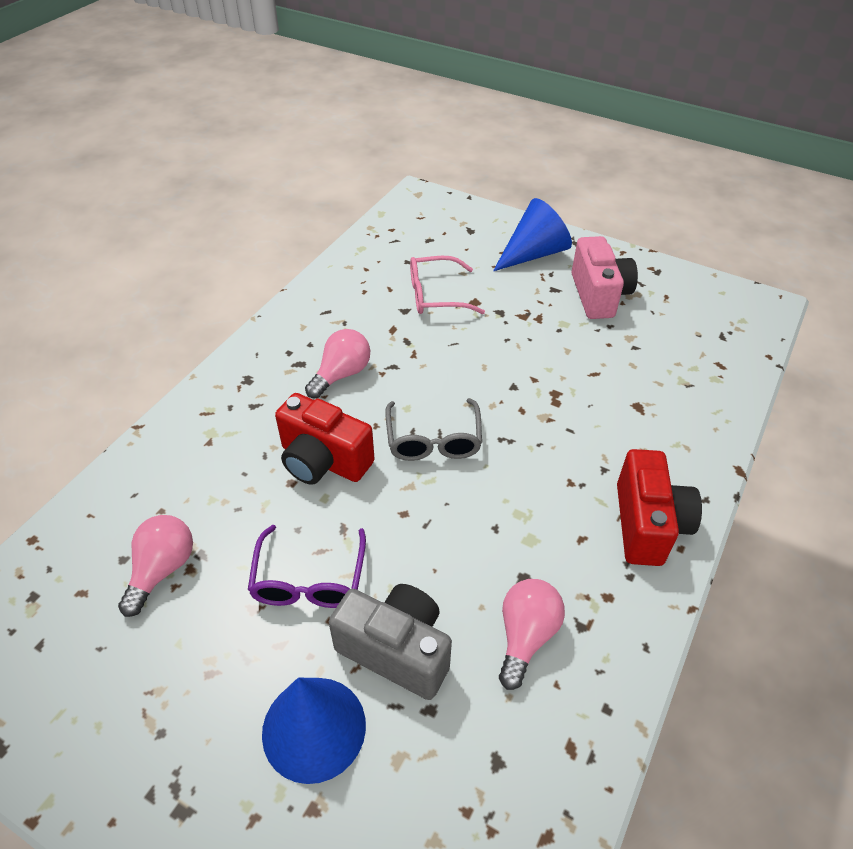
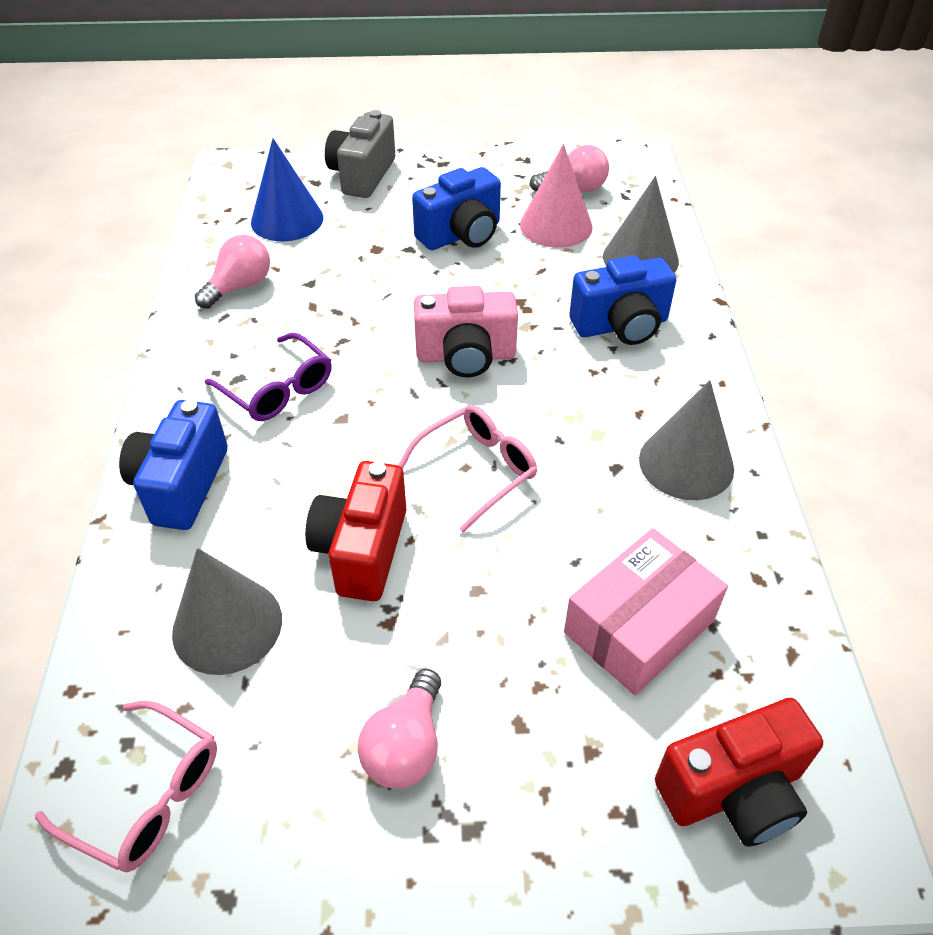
blue camera: none = 0 -> [119,400,228,530] [412,167,501,250] [569,256,676,345] = 3
blue cone: [262,678,366,784] [493,198,572,271] = 2 -> [251,139,323,241] = 1
grey cone: none = 0 -> [172,548,282,675] [603,176,679,273] [639,380,734,500] = 3
grey glasses: [385,398,482,461] = 1 -> none = 0
pink box: none = 0 -> [564,528,728,695] = 1
pink cone: none = 0 -> [520,144,593,248] = 1
pink glasses: [410,256,485,314] = 1 -> [35,701,217,872] [398,405,537,533] = 2

